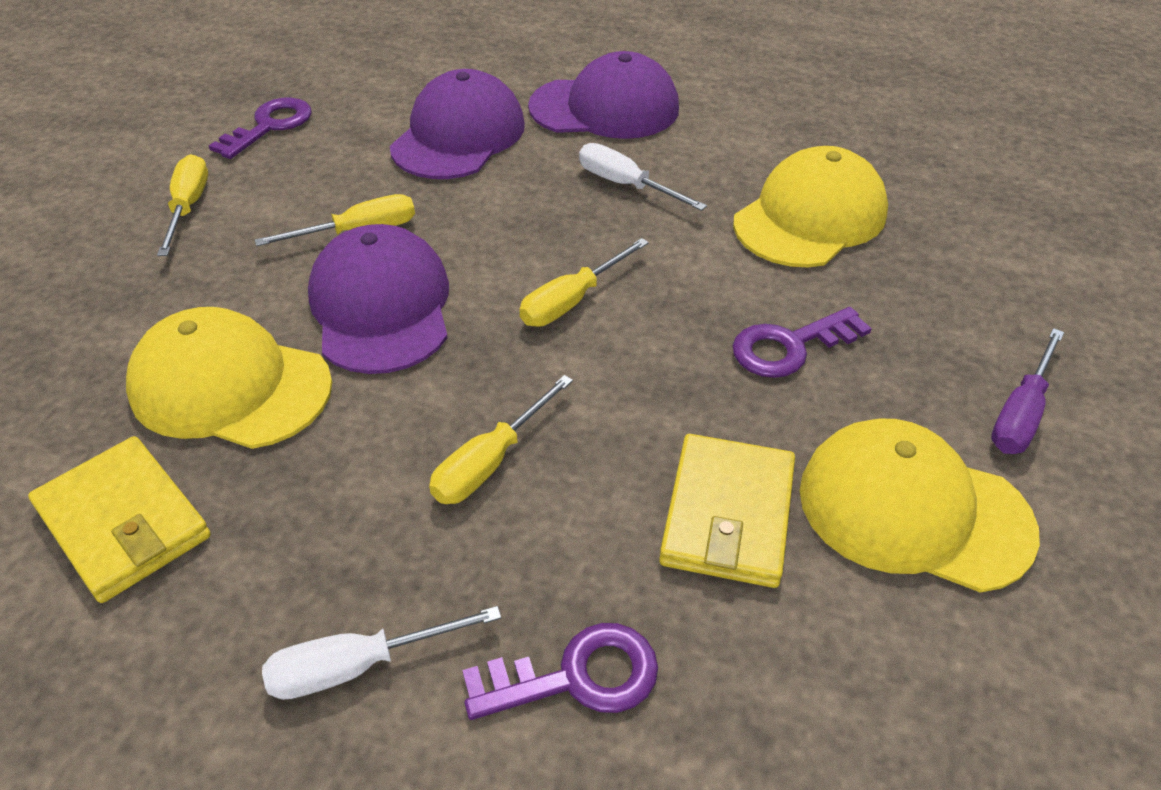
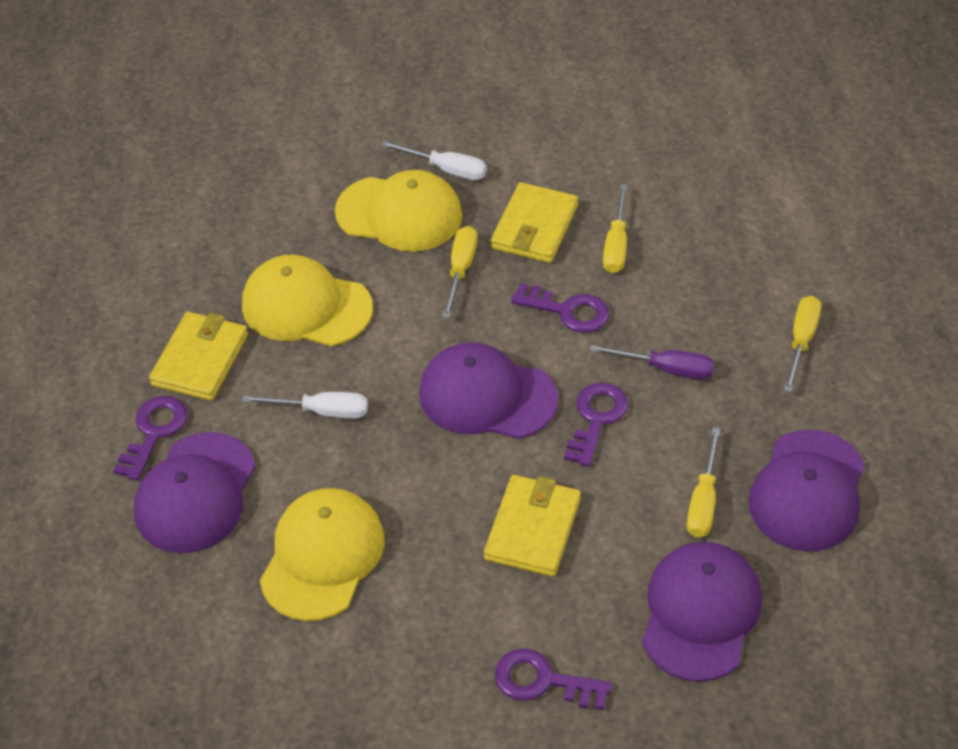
purple cap: [308,224,449,374] [390,69,525,179] [528,51,679,139] = 3 -> [134,432,256,553] [419,342,558,439] [642,542,762,682] [748,429,865,551] = 4
purple key: [209,97,312,159] [462,623,658,720] [732,307,872,378] = 3 -> [113,396,187,480] [495,648,612,710] [511,283,609,333] [564,382,628,467] = 4
yellow wallet: [28,436,211,603] [659,434,795,588] = 2 -> [149,312,248,401] [484,475,581,577] [491,182,578,263] = 3

